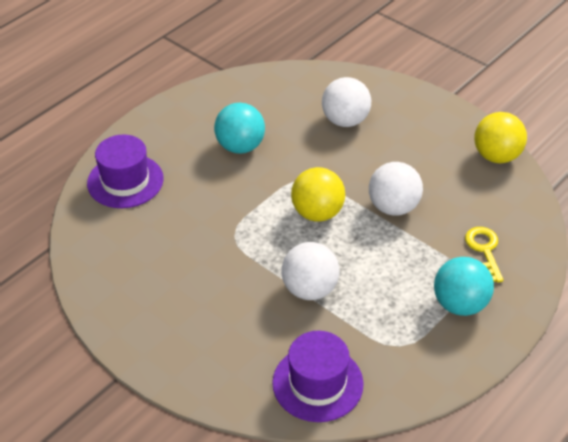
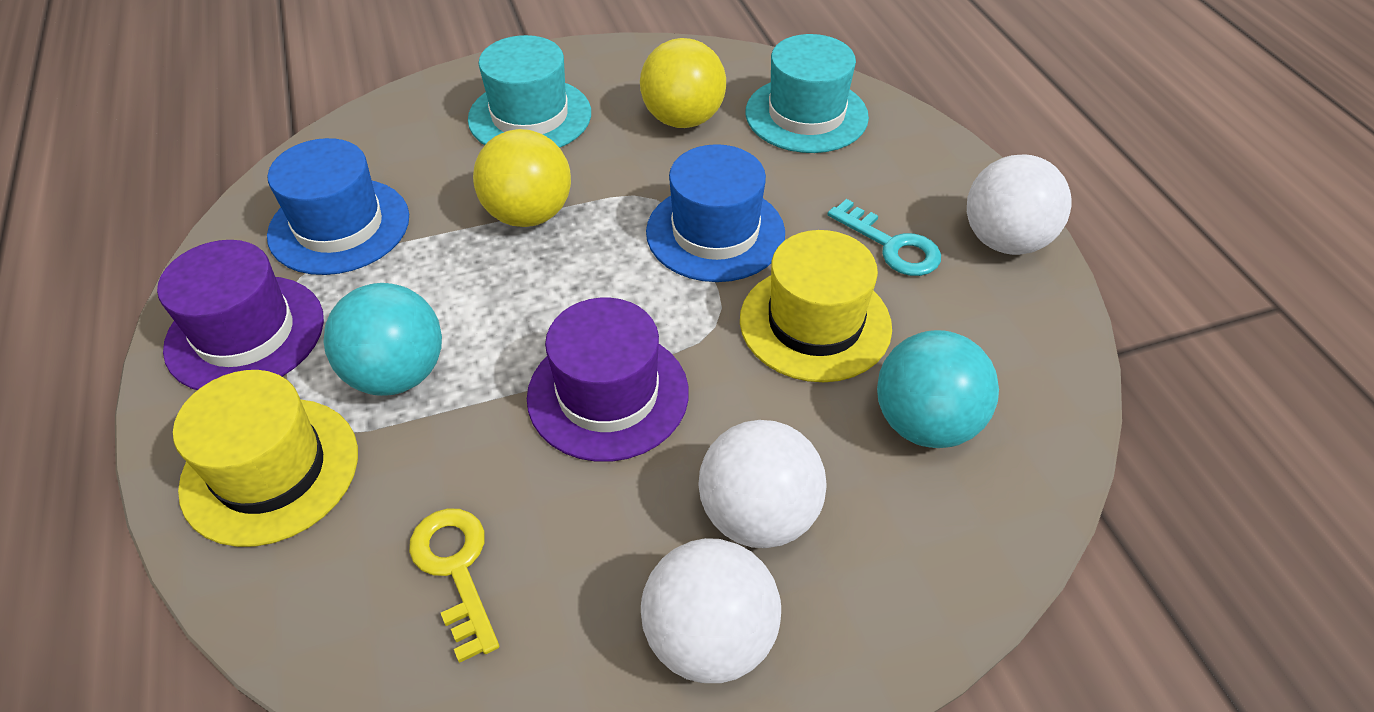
blue hat: none = 0 -> [267,138,409,275] [646,144,785,282] = 2
turquoise hat: none = 0 -> [468,35,591,148] [746,34,869,153] = 2
turquoise key: none = 0 -> [828,199,941,276] = 1
yellow hat: none = 0 -> [173,370,358,547] [740,230,892,382] = 2

